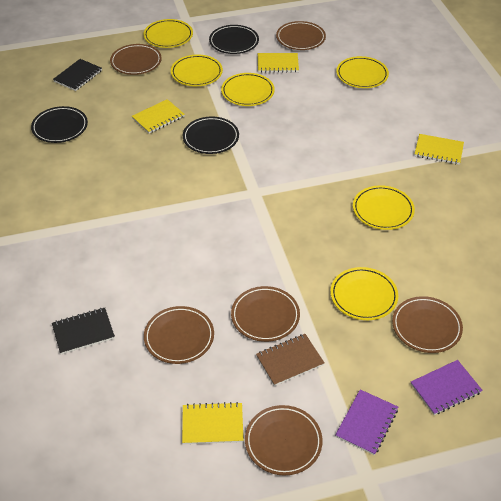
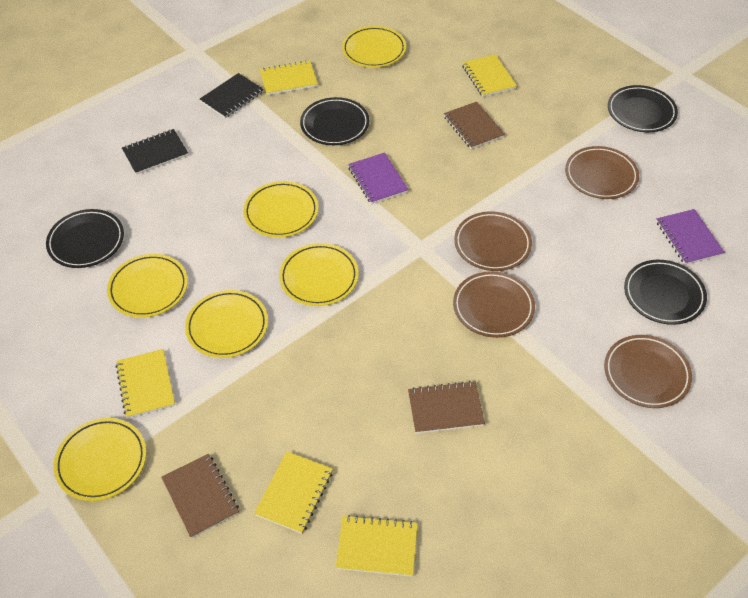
black plate: [31,106,88,143] [183,117,239,154] [209,25,259,54] = 3 -> [46,209,124,268] [300,97,369,145] [608,85,678,132] [624,260,707,325] = 4
brown notebook: [256,334,325,386] = 1 -> [161,454,239,538] [408,381,485,434] [444,102,505,149] = 3
brown plate: [110,44,162,75] [144,306,214,364] [231,286,300,342] [245,405,323,476] [276,21,326,50] [392,296,463,353] = 6 -> [453,271,535,338] [454,211,532,271] [565,146,639,199] [604,335,692,408] = 4
yellow notebook: [132,99,185,134] [182,402,243,444] [258,53,299,73] [414,134,464,164] = 4 -> [116,349,175,418] [254,451,333,534] [260,61,318,95] [336,515,418,577] [462,54,517,97] = 5

